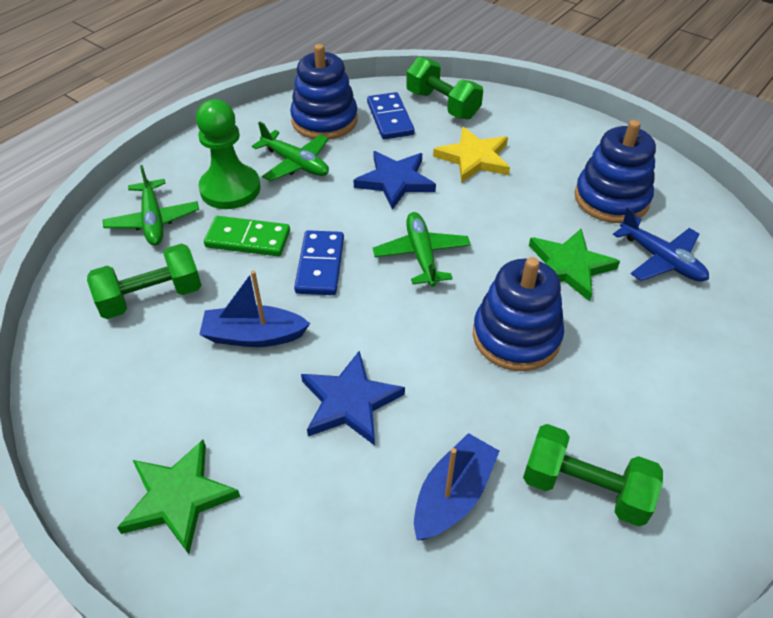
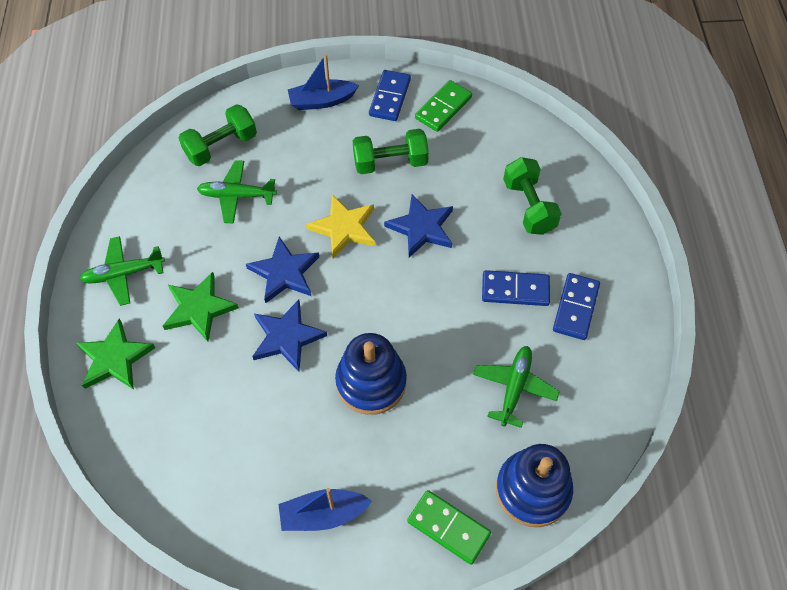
blue domino: [294,230,344,295] [367,92,415,139] = 2 -> [369,70,411,121] [482,270,550,306] [553,273,600,340] = 3
blue plane: [613,207,709,282] = 1 -> none = 0
blue stacking toy: [290,44,358,140] [473,257,564,371] [575,120,656,223] = 3 -> [335,333,407,415] [496,444,573,527] = 2
blue star: [301,351,405,445] [353,151,436,210] = 2 -> [246,237,319,303] [252,300,327,372] [384,194,453,257] = 3
green domino: [204,216,290,256] = 1 -> [407,490,491,565] [415,80,472,132] = 2
green pawn: [196,99,261,209] = 1 -> none = 0

